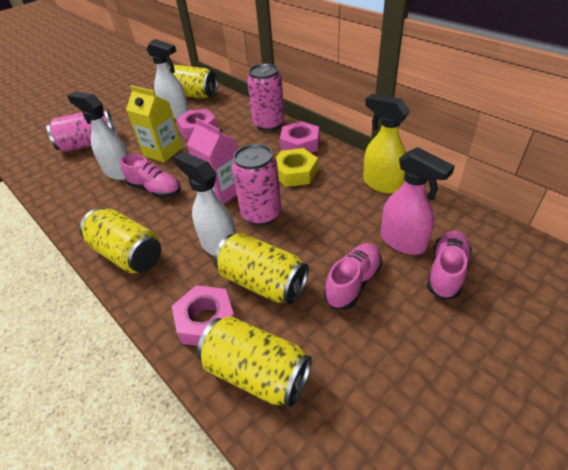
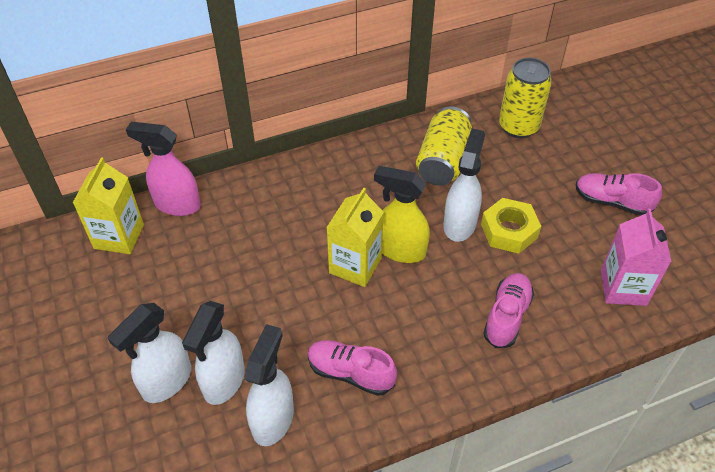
pink can: [46,110,117,152] [232,144,281,226] [247,63,285,131] = 3 -> none = 0
pink nut: [172,285,235,346] [176,109,218,140] [280,121,319,153] = 3 -> none = 0
white spray bottle: [67,91,129,180] [146,39,189,119] [173,151,236,256] = 3 -> [108,303,191,403] [182,301,245,405] [244,324,294,446] [443,128,485,242] = 4
yellow can: [80,208,161,273] [169,65,218,99] [197,316,312,407] [214,232,309,304] = 4 -> [416,106,472,186] [499,58,552,138] = 2
yellow carton: [126,85,182,163] = 1 -> [73,157,144,254] [326,188,384,287] = 2

